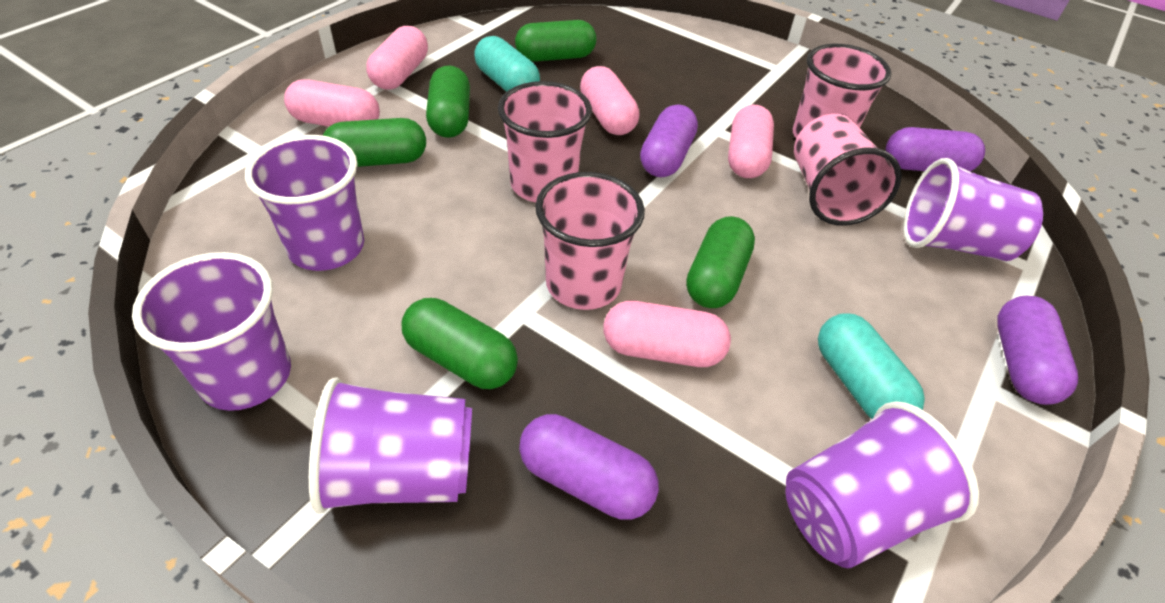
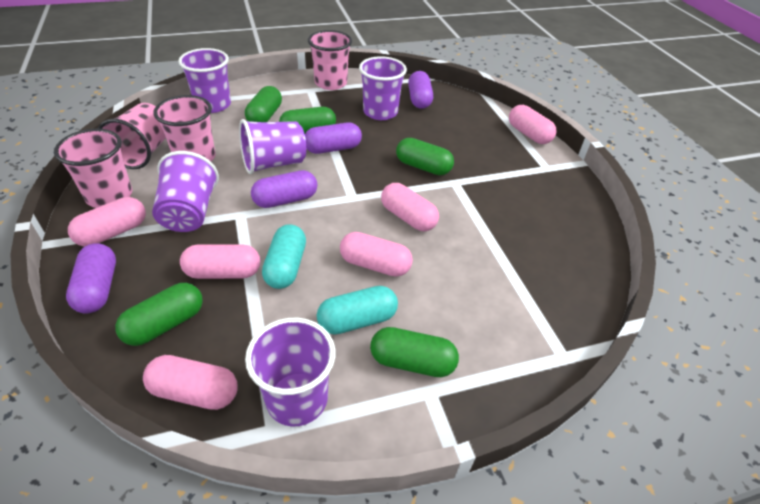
pink capsule: [284,79,380,127] [366,26,428,90] [580,66,639,135] [604,301,731,367] [728,105,774,178] = 5 -> [68,197,146,247] [143,355,238,410] [180,245,260,279] [340,232,413,277] [381,183,439,231] [509,105,556,144] = 6

